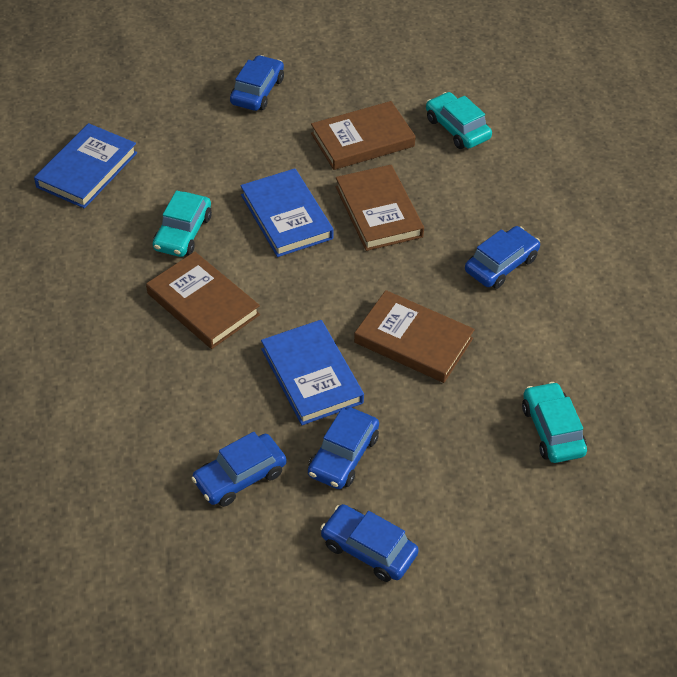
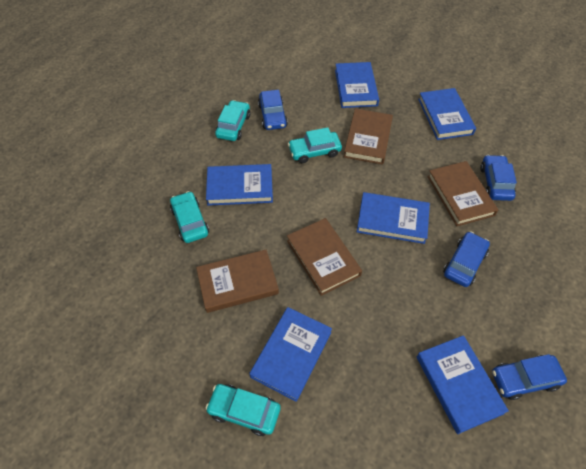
blue book: [34,123,137,208] [241,168,334,257] [261,320,364,425] = 3 -> [206,164,273,206] [249,307,332,402] [335,62,379,108] [357,192,430,244] [417,335,509,434] [418,88,476,140] = 6
blue car: [191,432,287,507] [230,55,284,111] [308,407,379,489] [320,504,419,582] [465,226,540,289] = 5 -> [258,90,288,130] [443,232,490,287] [480,155,517,201] [492,354,567,400] = 4
turquoise car: [153,190,212,257] [426,92,492,149] [522,382,587,463] = 3 -> [170,191,209,243] [205,384,280,436] [215,100,250,141] [288,127,342,163] = 4

